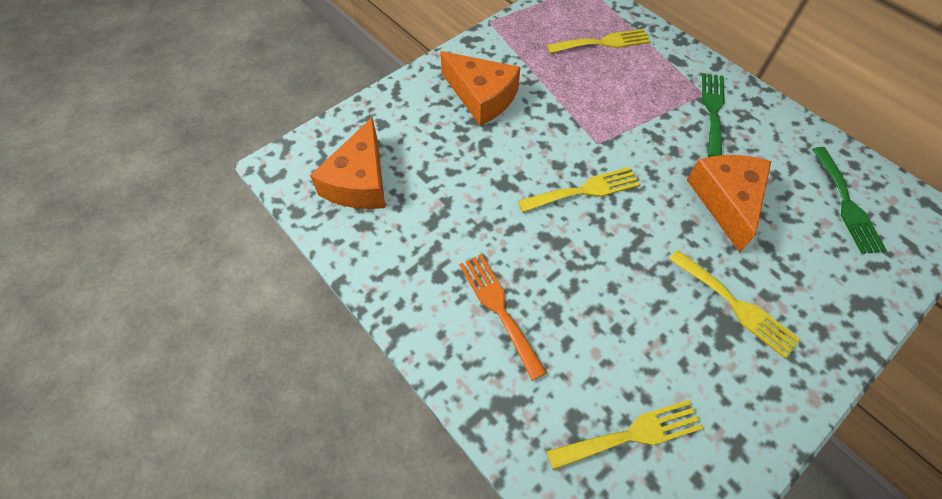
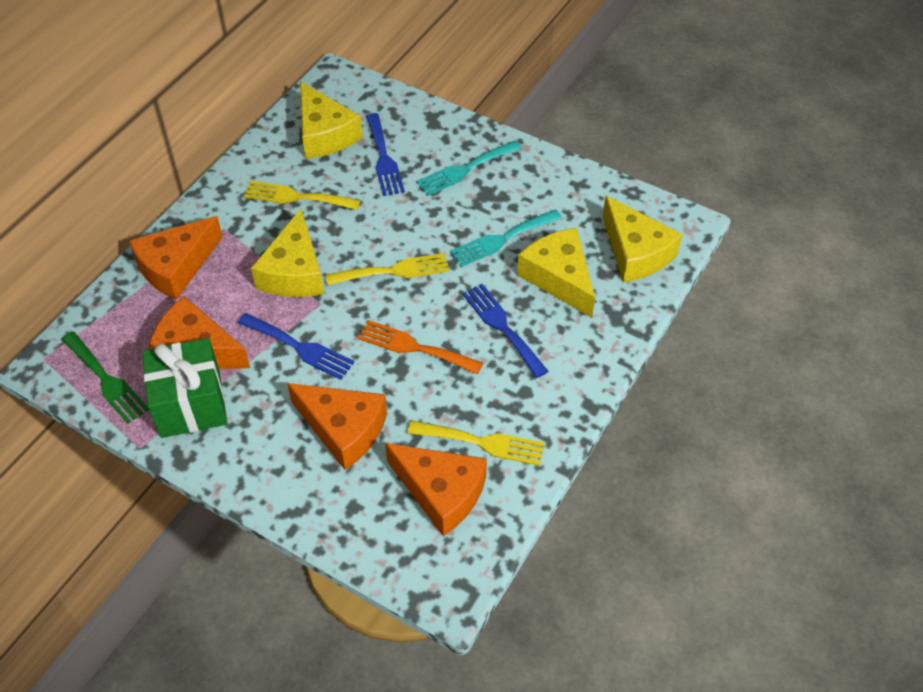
blue fork: none = 0 -> [238,313,355,380] [366,113,405,196] [462,284,548,378] = 3
green fork: [702,73,725,157] [812,147,887,254] = 2 -> [61,331,149,424] = 1
green gift: none = 0 -> [142,338,227,438] = 1
orange cheese: [310,117,385,209] [440,51,520,126] [687,155,771,253] = 3 -> [129,216,223,300] [148,296,250,369] [287,383,387,470] [385,443,487,536] = 4
turquoise fork: none = 0 -> [417,140,522,196] [450,209,562,267] = 2
yellow cheese: none = 0 -> [251,209,324,297] [300,81,363,159] [517,228,595,318] [602,196,683,282] = 4
yellow fork: [518,167,640,213] [547,29,651,53] [547,400,704,470] [669,250,801,359] = 4 -> [244,181,361,210] [326,253,449,285] [408,420,545,466] = 3

